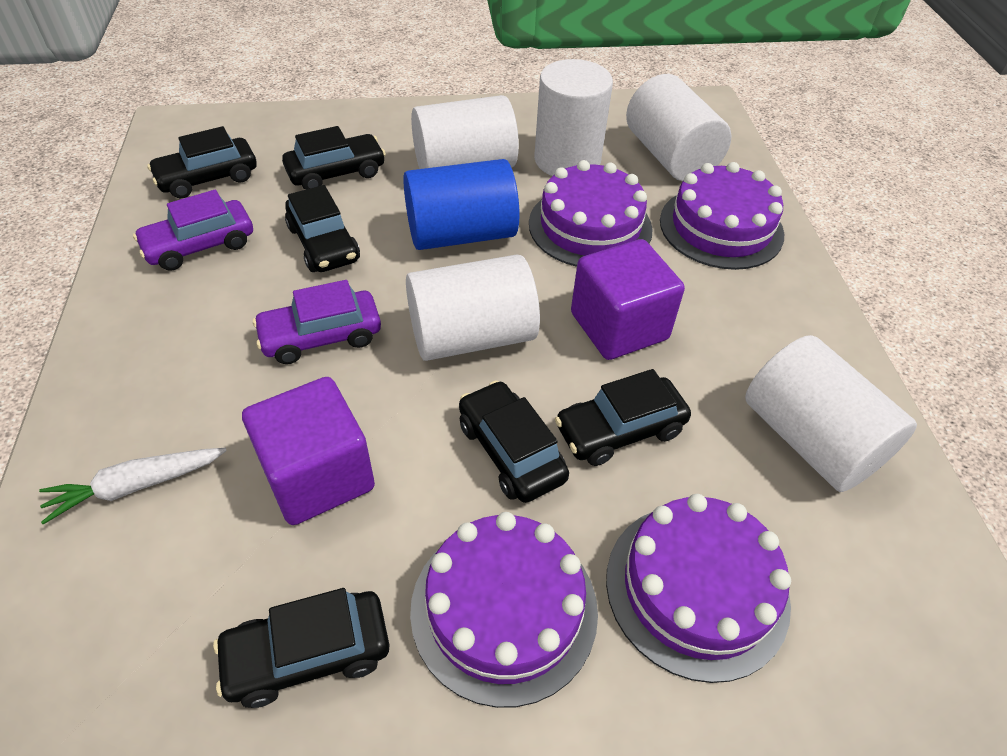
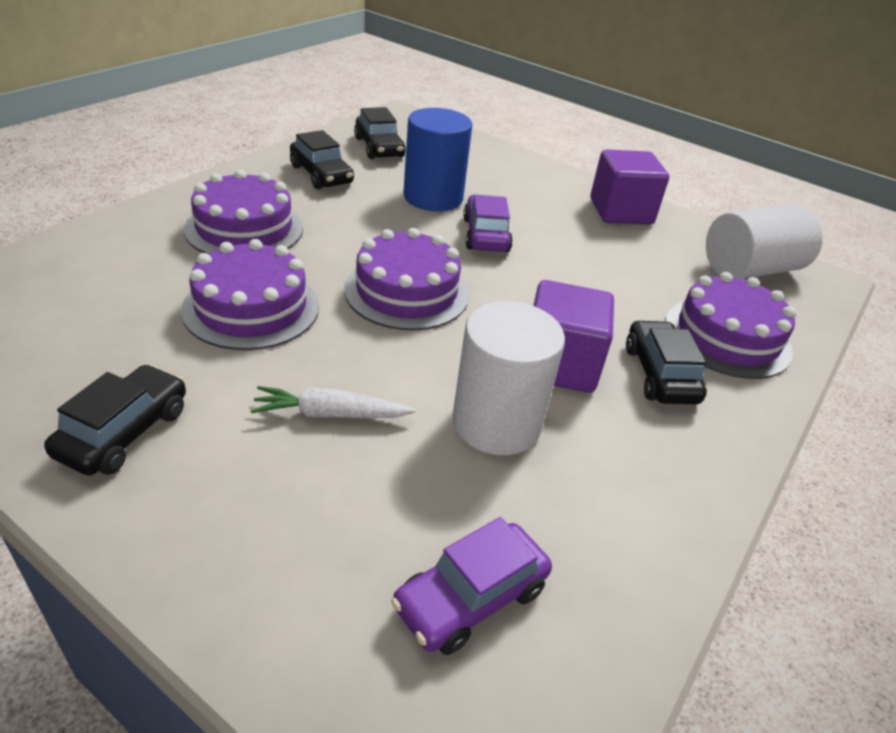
black car: [147,126,257,198] [213,588,390,708] [282,126,386,190] [285,185,360,272] [459,380,569,503] [555,369,691,466] = 6 -> [44,364,186,475] [290,130,354,189] [354,107,406,159] [626,320,707,404] = 4
white cylinder: [406,255,540,361] [411,95,519,169] [534,59,613,176] [626,74,732,181] [745,335,917,492] = 5 -> [452,301,565,455] [706,204,823,279] = 2

